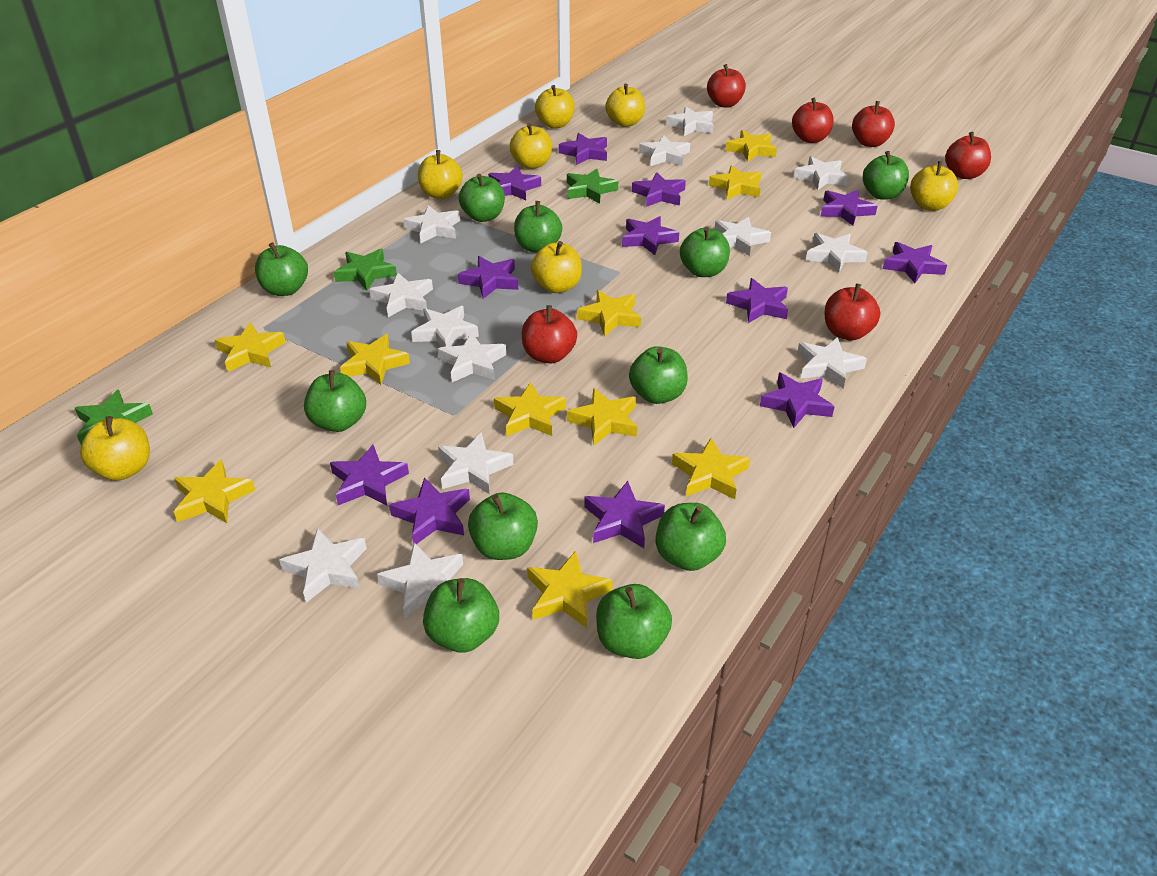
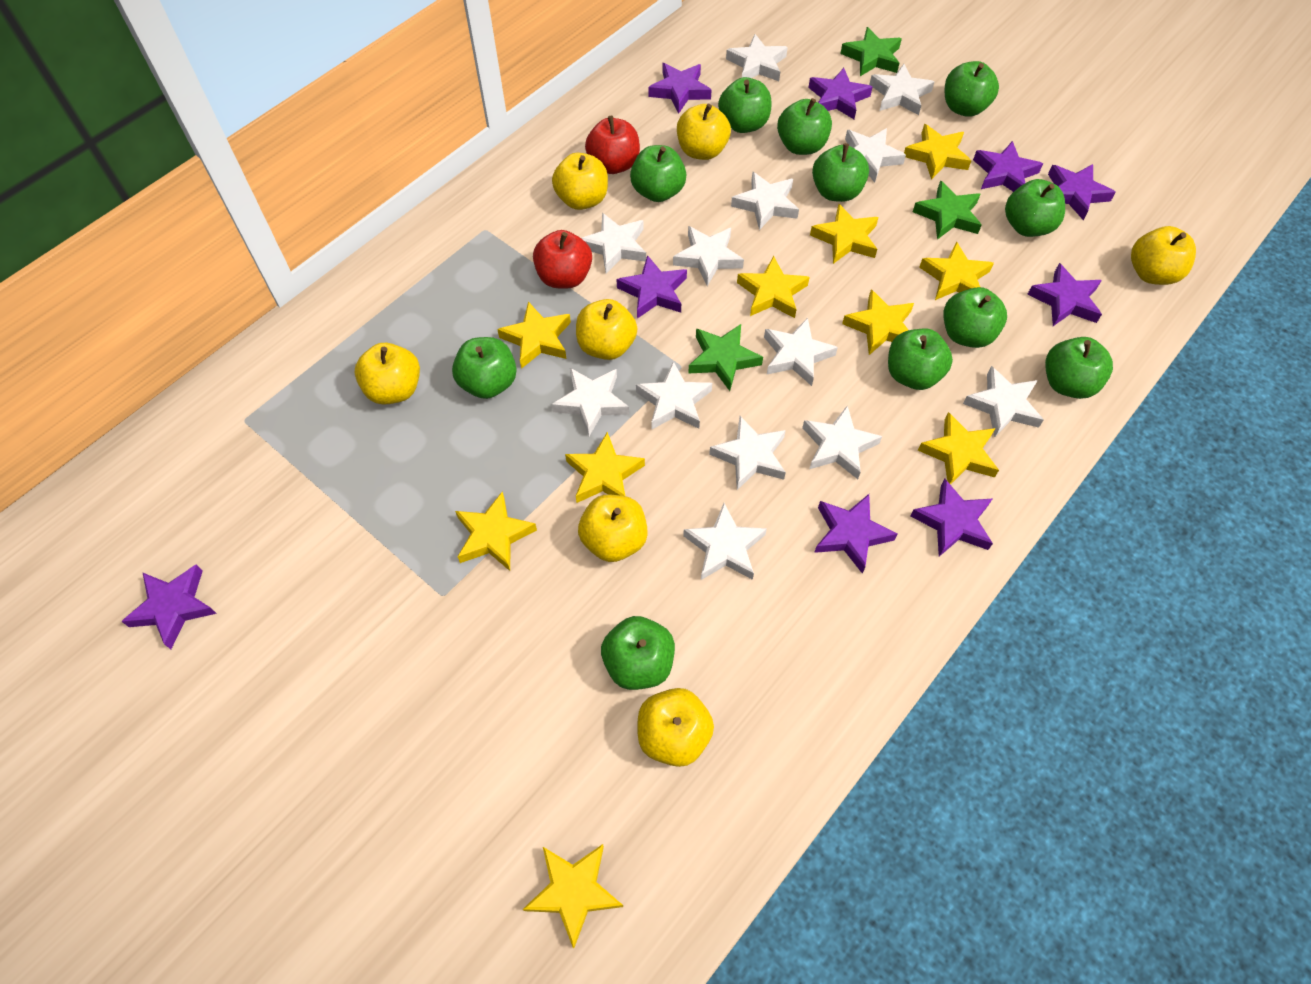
purple star: [330,445,409,506] [389,477,470,544] [458,256,518,299] [488,166,541,200] [559,133,607,165] [584,481,665,548] [622,216,679,255] [632,172,686,207] [726,278,788,323] [760,373,834,428] [821,190,877,226] [883,242,947,283] = 12 -> [121,564,217,649] [616,255,687,319] [648,63,712,114] [808,68,872,119] [814,494,897,573] [910,479,993,557] [973,141,1043,192] [1027,263,1102,326] [1048,164,1116,220] = 9
red apple: [522,305,577,364] [707,64,746,107] [792,98,834,143] [825,283,880,341] [852,101,895,147] [945,132,991,179] = 6 -> [533,230,592,289] [585,116,640,174] = 2

